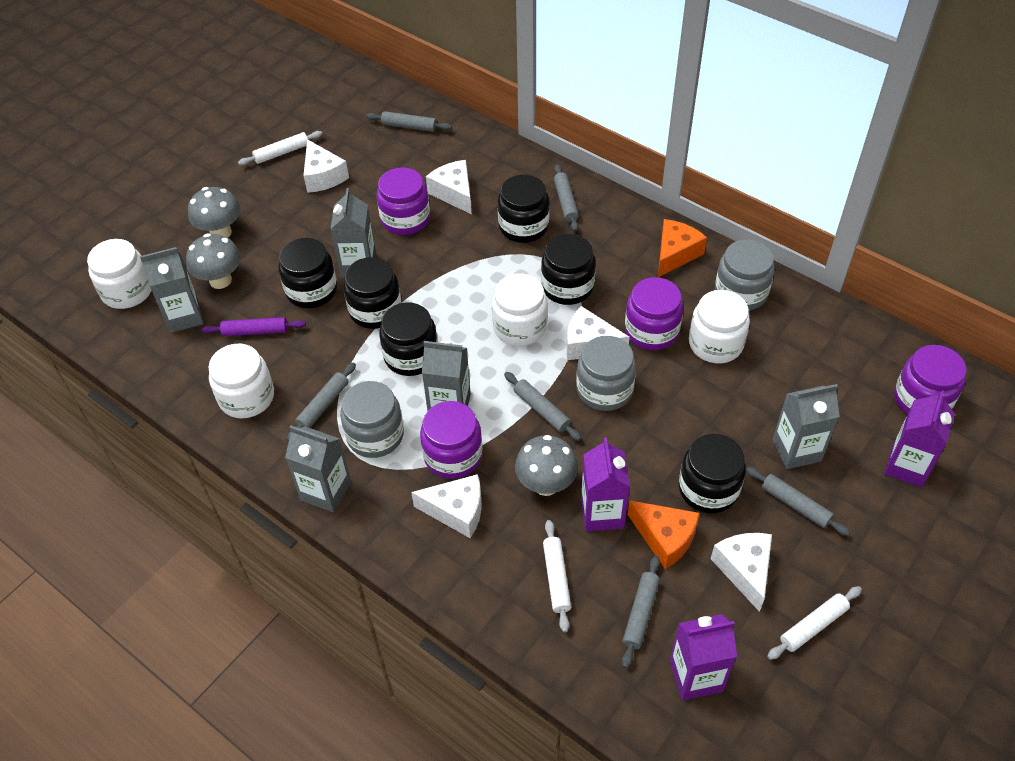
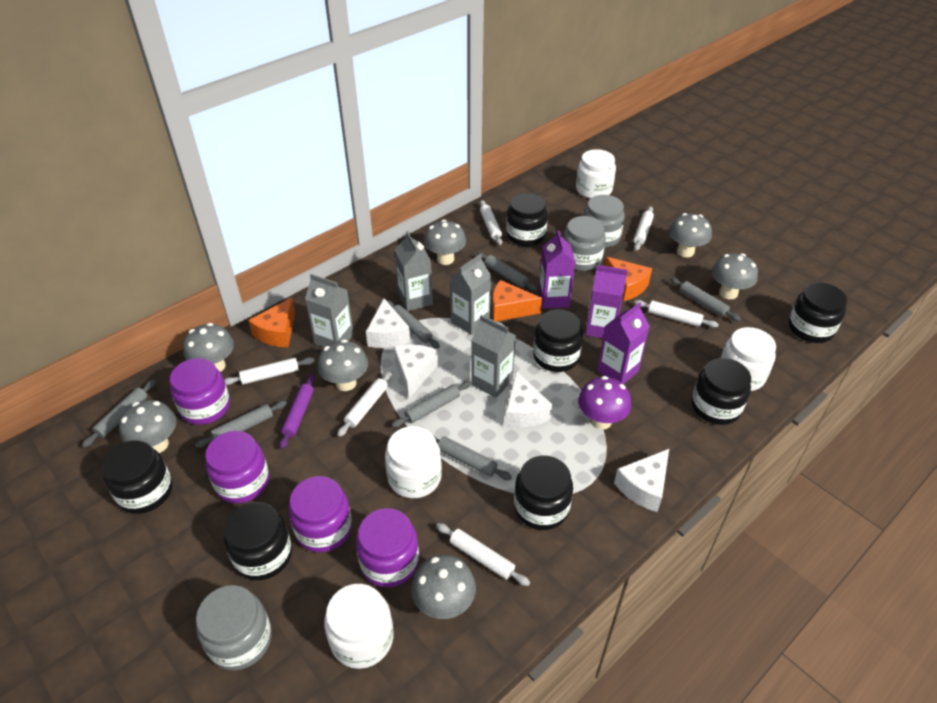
black jar: [278,238,337,308] [343,257,401,329] [379,302,438,376] [498,175,549,243] [541,234,596,305] [679,434,746,514] = 6 -> [102,440,173,514] [224,502,292,580] [506,193,548,247] [514,455,573,530] [533,309,583,372] [692,358,751,425] [788,283,847,343] = 7
grey carton: [140,247,204,333] [285,426,351,512] [331,188,376,278] [422,341,471,411] [773,384,840,469] = 5 -> [305,274,354,347] [395,231,433,311] [450,254,492,335] [471,315,516,398] = 4
grey mushroom: [186,233,241,289] [188,187,240,237] [515,435,578,496] = 3 -> [119,400,177,453] [183,323,234,372] [317,339,368,391] [411,555,476,619] [424,219,466,265] [669,213,712,257] [712,253,758,299] = 7
grey rolling pin: [287,363,356,441] [366,111,452,132] [504,372,581,441] [554,164,579,231] [622,555,660,668] [746,467,850,536] = 6 -> [82,379,156,448] [195,401,287,448] [387,300,440,349] [392,381,471,428] [433,435,512,480] [477,252,537,291] [670,277,741,321] = 7
orange cheese: [628,500,700,569] [658,219,707,277] = 2 -> [248,297,295,347] [492,280,542,321] [604,257,652,301] = 3
purple mushroom: none = 0 -> [578,376,631,430] = 1
white cheese: [303,139,349,193] [411,474,482,538] [426,160,471,214] [566,306,630,360] [711,533,772,612] = 5 -> [366,298,410,348] [394,344,438,398] [505,371,552,428] [614,449,669,512] = 4
white rolling pin: [238,131,322,166] [543,520,571,632] [767,586,862,660] = 3 -> [224,357,315,385] [337,371,393,437] [437,523,530,586] [480,200,503,245] [634,206,654,251] [634,300,719,328] = 6

